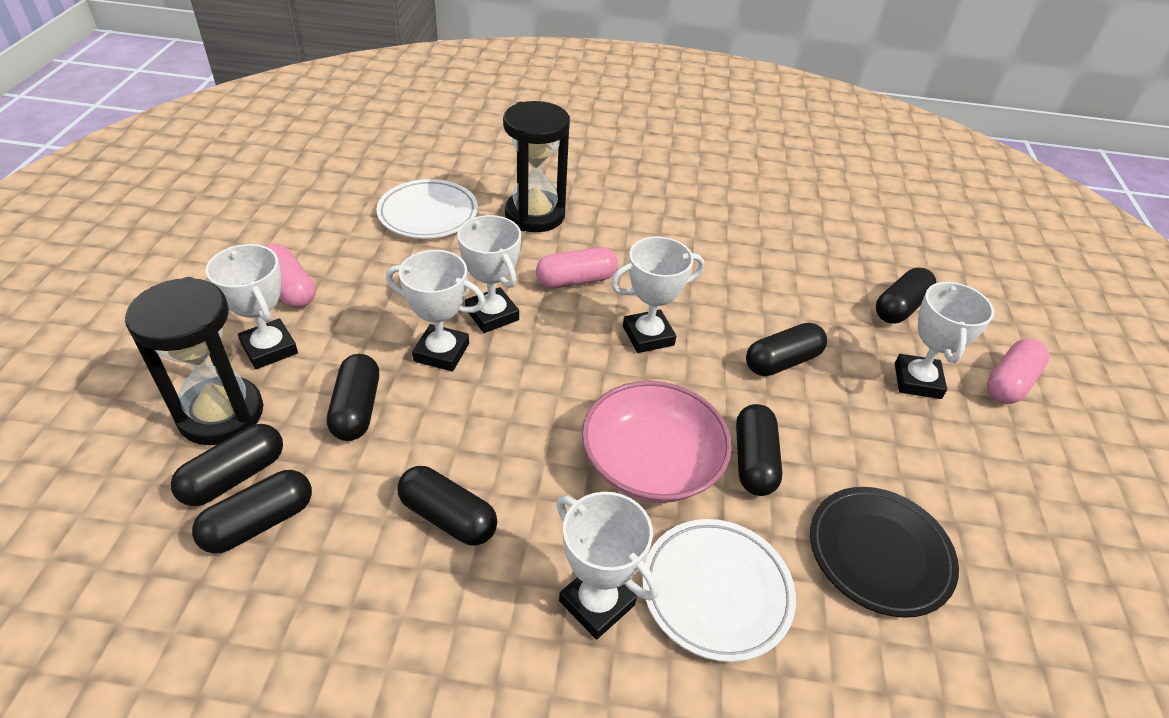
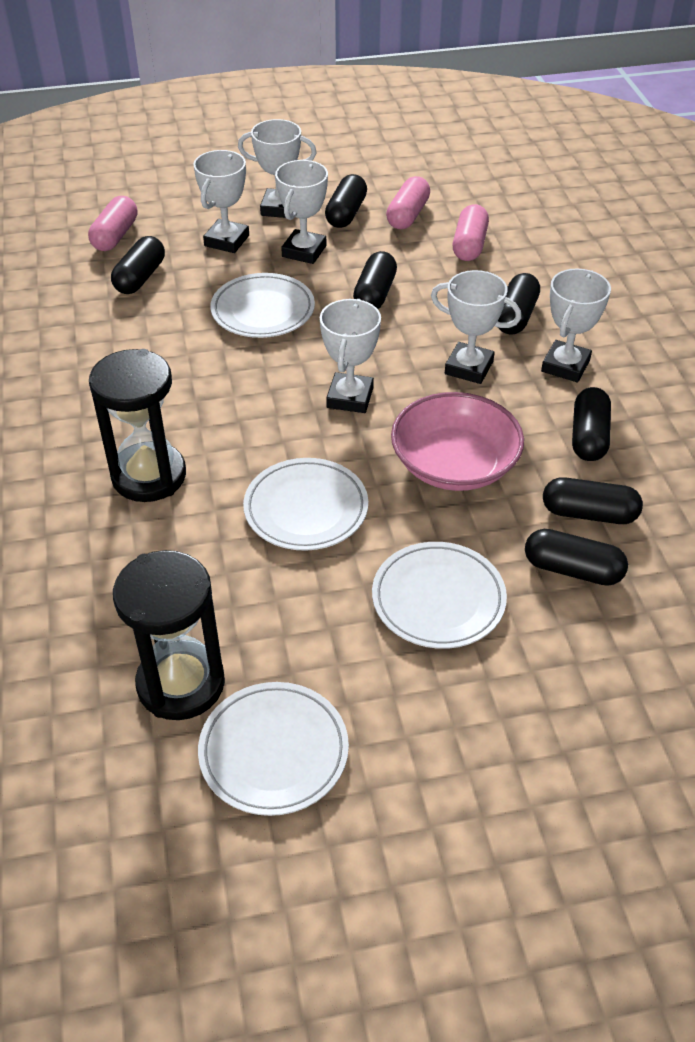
black plate: [810,487,959,618] = 1 -> none = 0
white plate: [376,179,478,238] [642,519,796,662] = 2 -> [198,682,349,816] [210,273,315,338] [243,458,368,551] [372,542,507,649] = 4

